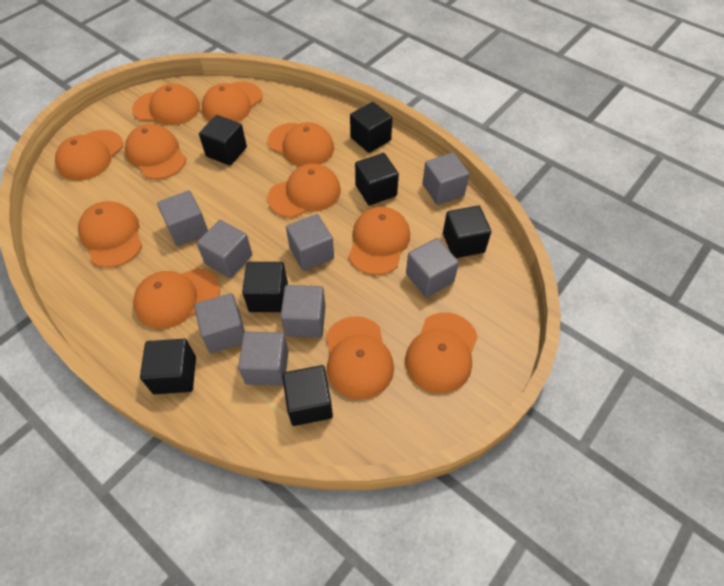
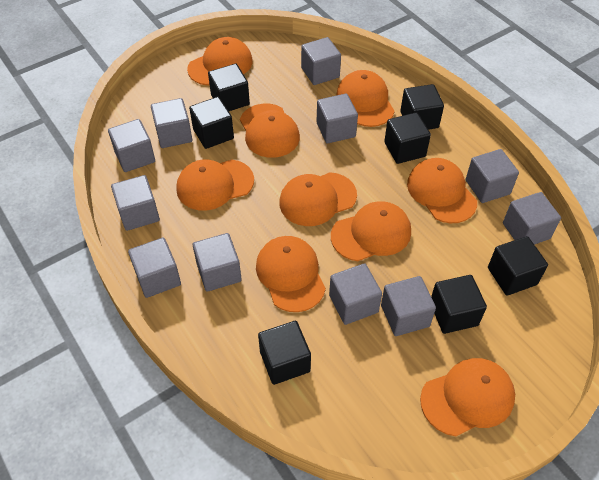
grey cube: [157,190,208,246] [194,293,245,353] [197,220,252,278] [238,332,289,386] [280,285,325,338] [286,214,334,271] [406,238,459,298] [423,152,469,205] = 8 -> [108,119,155,172] [111,175,160,231] [128,238,181,298] [151,98,192,148] [193,233,242,292] [301,37,341,85] [317,93,358,143] [329,263,382,325] [381,276,436,336] [466,149,519,203] [503,192,561,245] = 11
orange cap: [55,130,123,181] [78,201,142,268] [125,124,186,179] [132,84,200,125] [133,268,220,329] [202,82,263,122] [267,122,334,167] [267,163,341,218] [326,316,394,399] [349,207,410,275] [405,312,478,393] = 11 -> [176,159,254,211] [187,37,253,86] [240,103,300,158] [256,236,326,312] [279,172,357,226] [331,201,411,261] [337,70,395,127] [407,158,477,223] [420,358,515,436] = 9

